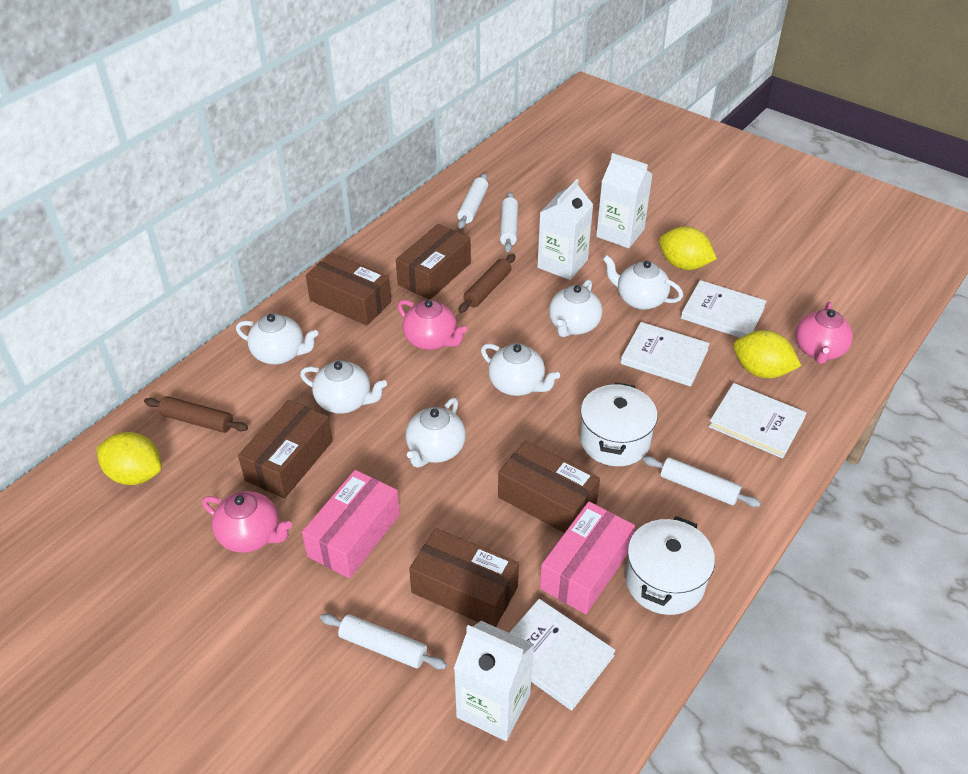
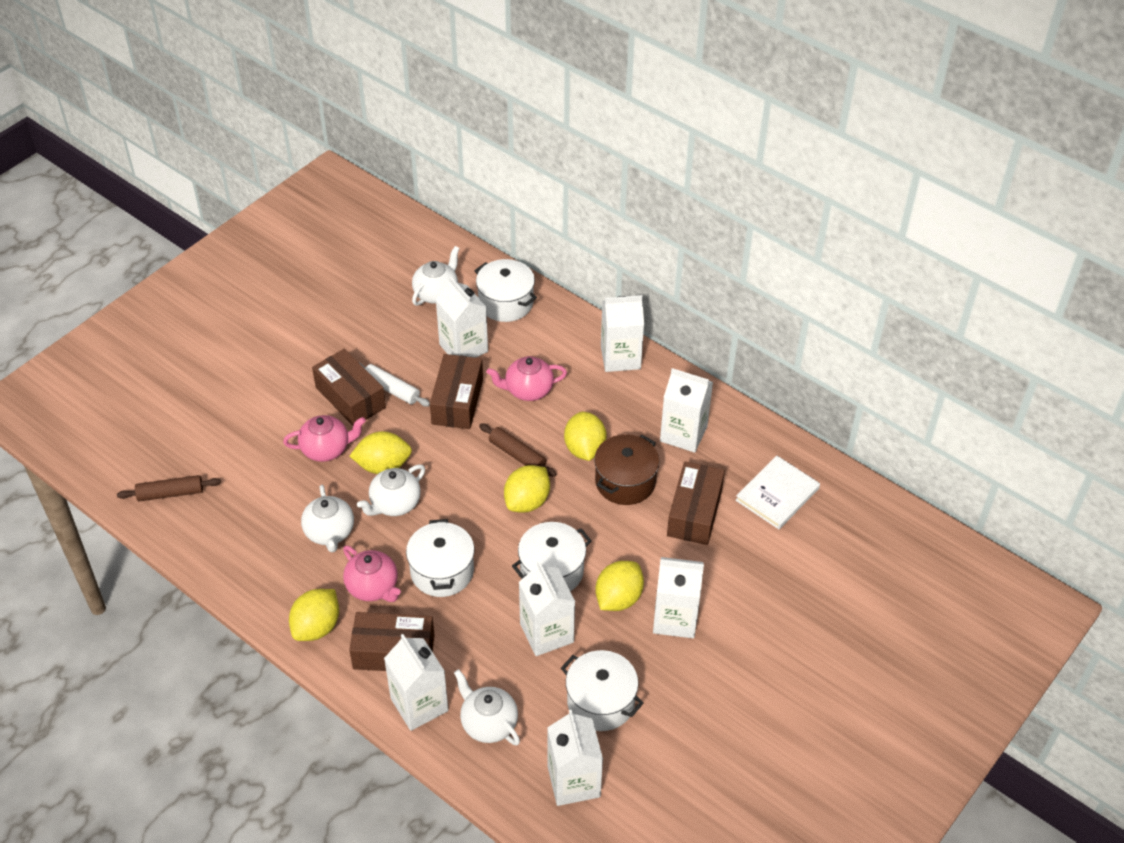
brown box: [238,400,332,499] [306,253,391,326] [396,224,471,300] [409,528,519,627] [498,440,600,533] = 5 -> [312,349,386,425] [349,612,435,671] [430,354,483,429] [667,461,725,545] = 4
brown pot: none = 0 -> [594,434,660,505] = 1
pink box: [302,470,400,579] [540,501,635,614] = 2 -> none = 0
white book: [509,599,616,710] [620,322,710,387] [681,280,766,338] [708,383,806,458] = 4 -> [735,456,820,529] = 1
white carton: [454,621,534,741] [537,179,593,280] [596,153,653,248] = 3 -> [384,634,448,731] [435,277,488,358] [519,560,575,656] [547,709,603,806] [601,295,644,372] [653,557,704,638] [660,368,713,453] = 7
white pot: [580,382,658,466] [625,516,715,615] = 2 -> [406,519,475,597] [474,259,537,322] [512,522,592,591] [561,650,643,731] = 4
white rolling pin: [320,613,447,669] [457,173,488,229] [500,192,518,253] [643,456,761,507] = 4 -> [359,362,430,407] = 1
white teapot: [236,313,318,364] [300,360,387,414] [405,398,466,467] [481,343,560,396] [549,279,602,337] [603,255,683,310] = 6 -> [301,485,354,553] [357,464,425,516] [412,246,460,306] [454,669,520,745] = 4
yellow lemon: [96,432,162,485] [659,226,717,270] [733,330,801,378] = 3 -> [289,589,339,641] [350,431,412,474] [504,465,550,513] [564,412,607,461] [595,561,644,611] = 5

